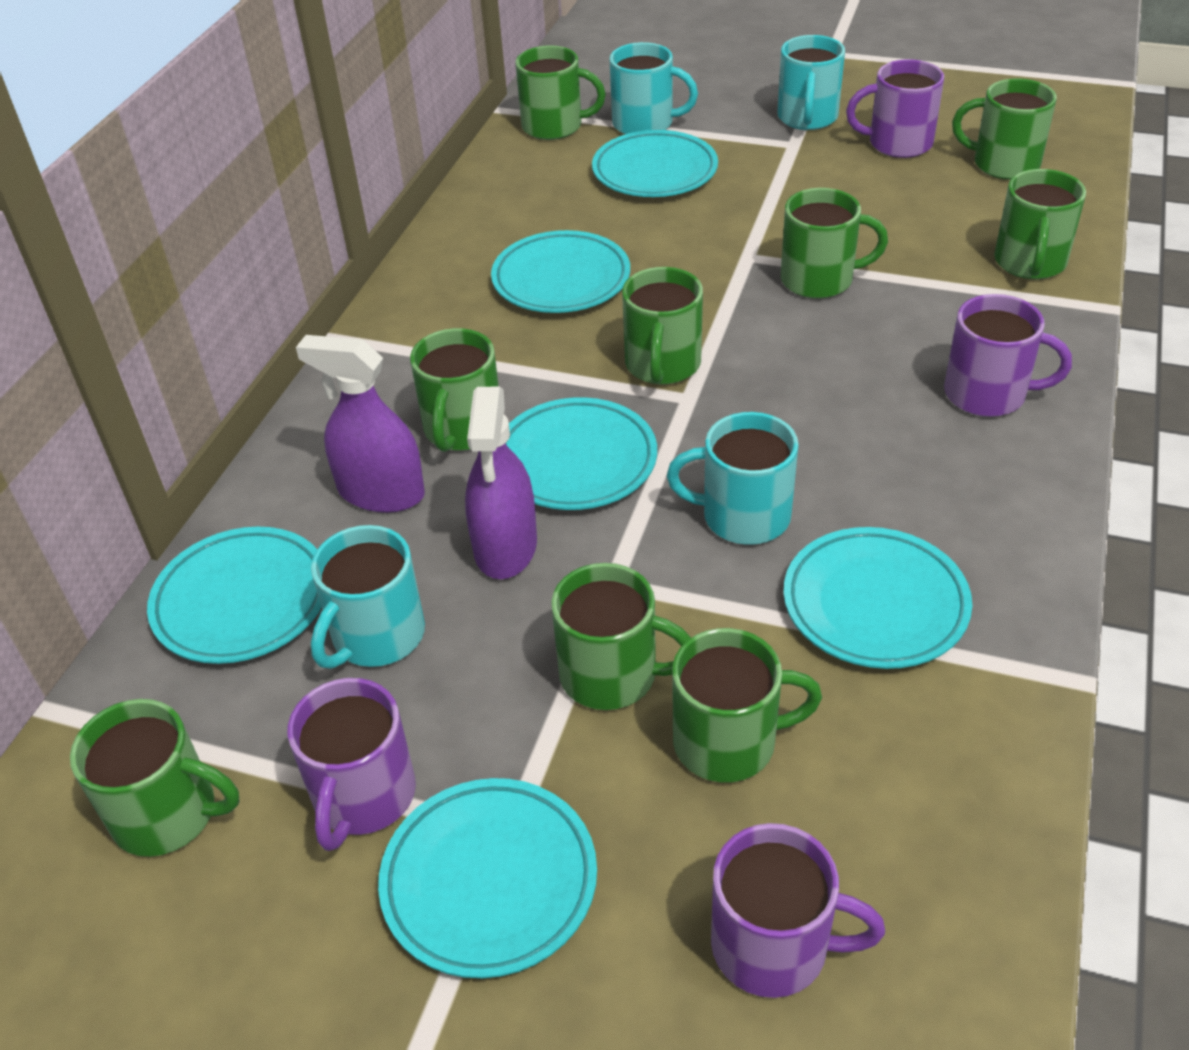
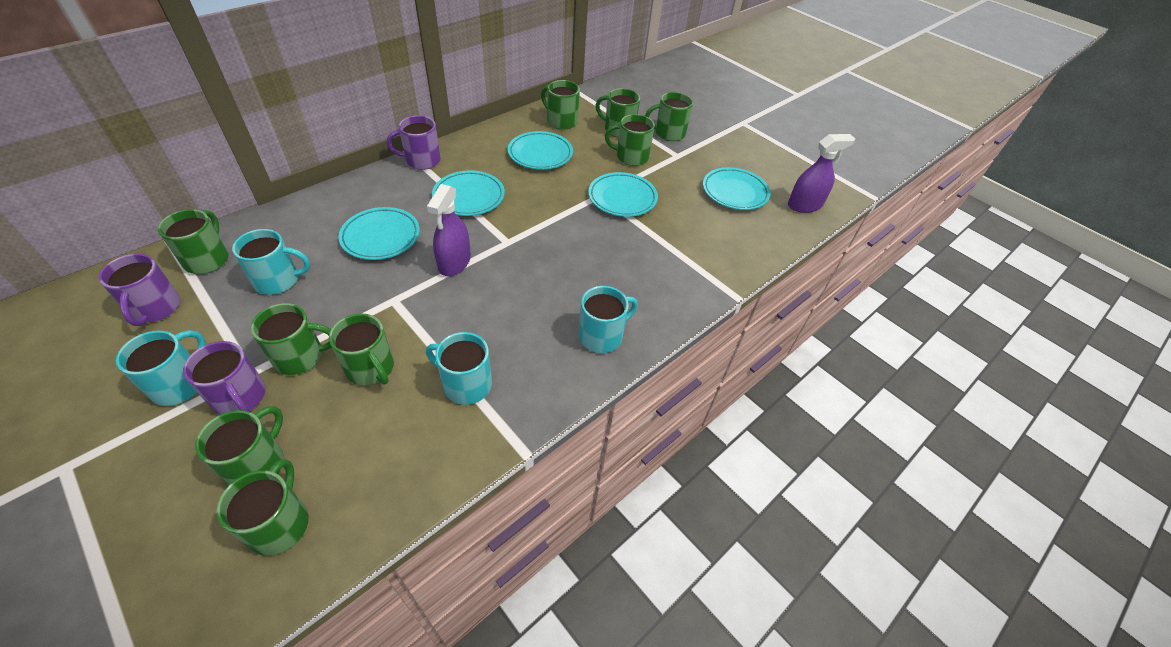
purple mug: [287,678,416,851] [711,823,885,998] [846,59,944,158] [944,294,1072,417] = 4 -> [99,254,181,326] [183,341,266,415] [387,115,441,170] = 3
turquoise plate: [147,527,322,664] [378,778,597,978] [491,230,630,313] [506,397,657,510] [592,130,718,197] [784,527,972,669] = 6 -> [338,207,420,260] [432,170,505,216] [508,131,573,170] [588,172,658,217] [703,167,771,210] = 5

